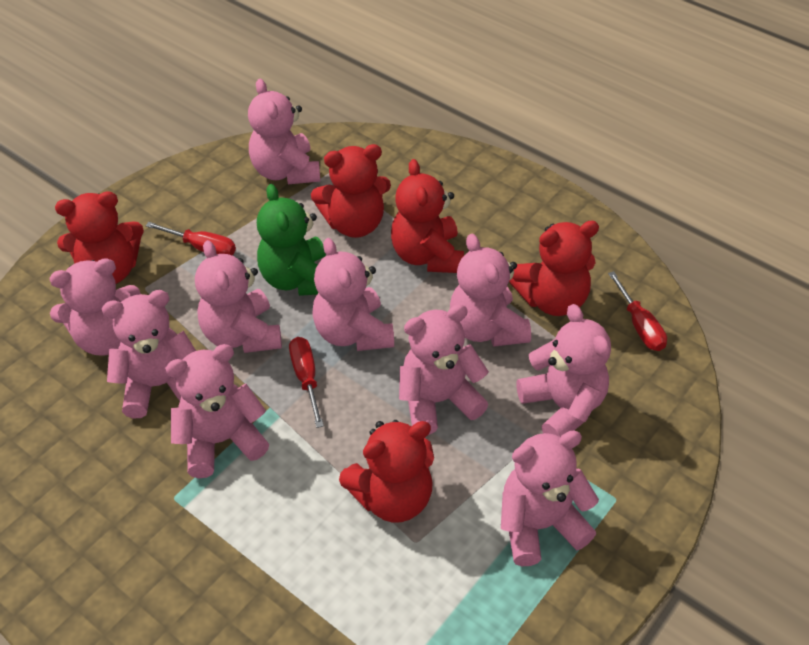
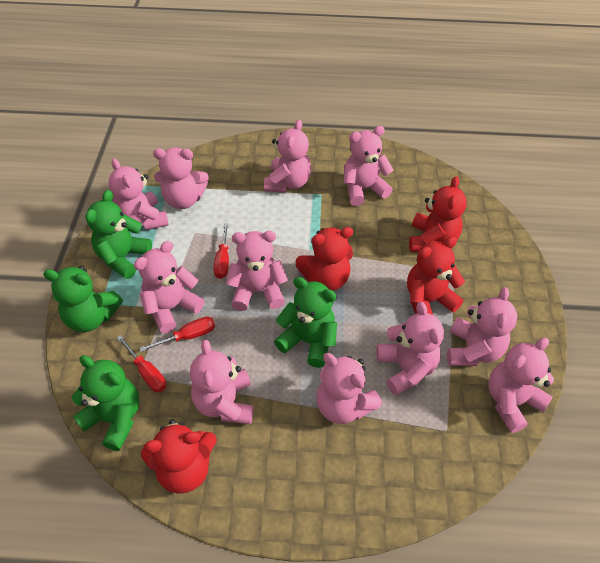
green teddy bear: [257,184,326,296] = 1 -> [43,266,123,332] [72,355,139,451] [85,190,152,279] [274,277,337,368] = 4
pink teddy bear: [49,258,141,355] [102,290,196,418] [165,344,269,478] [195,240,282,353] [248,79,320,184] [312,238,394,351] [399,304,489,435] [450,234,531,347] [501,430,599,566] [517,304,611,437] = 10 -> [109,158,169,230] [134,241,204,333] [153,147,209,209] [190,340,254,424] [226,231,288,311] [264,120,311,192] [316,353,382,424] [344,126,393,206] [376,302,444,395] [447,287,517,366] [488,338,554,433] = 11
red teddy bear: [55,191,144,284] [311,144,391,238] [339,420,434,523] [391,159,464,273] [509,221,599,316] = 5 -> [141,419,217,494] [295,227,353,291] [407,237,465,315] [409,176,467,252] = 4

